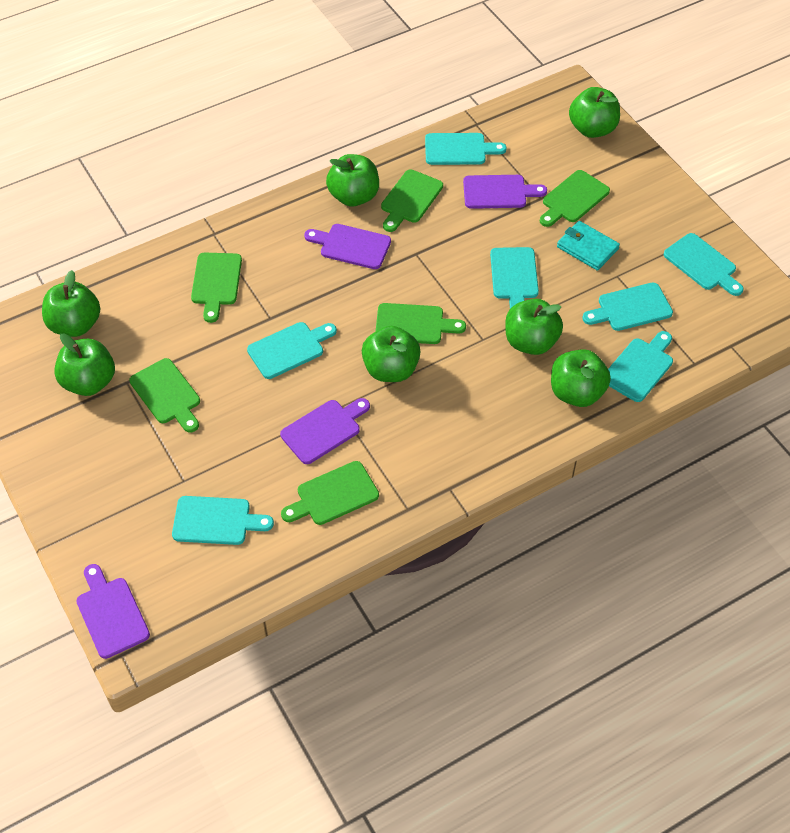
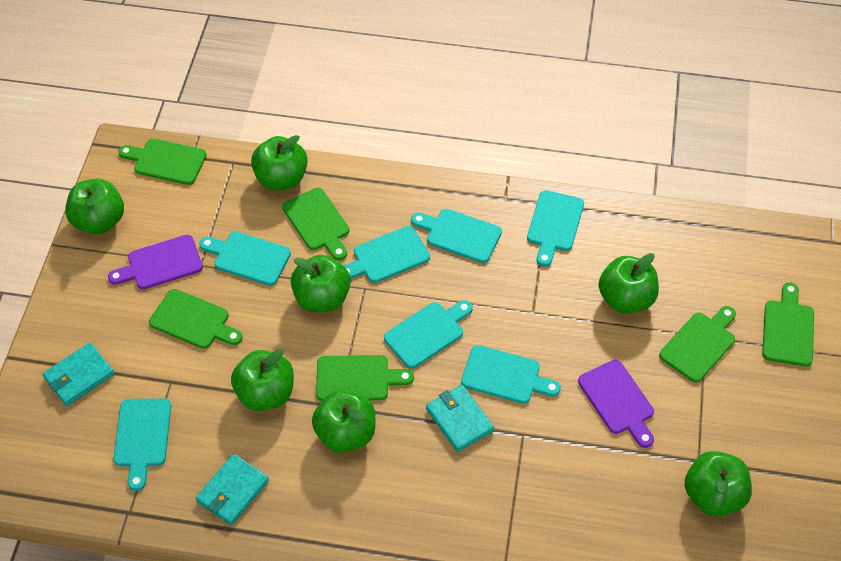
purple cutting board: [76,564,150,659] [280,398,370,464] [304,224,391,269] [463,175,547,209] = 4 -> [108,235,203,289] [578,360,654,448] = 2
turquoise wallet: [557,221,620,271] = 1 -> [42,343,115,406] [196,454,269,525] [426,385,494,452] = 3

